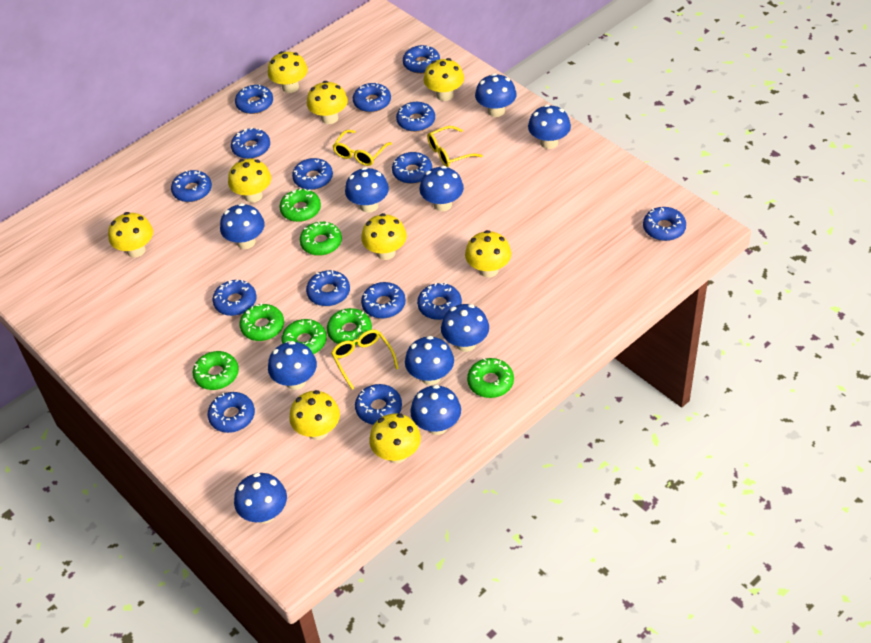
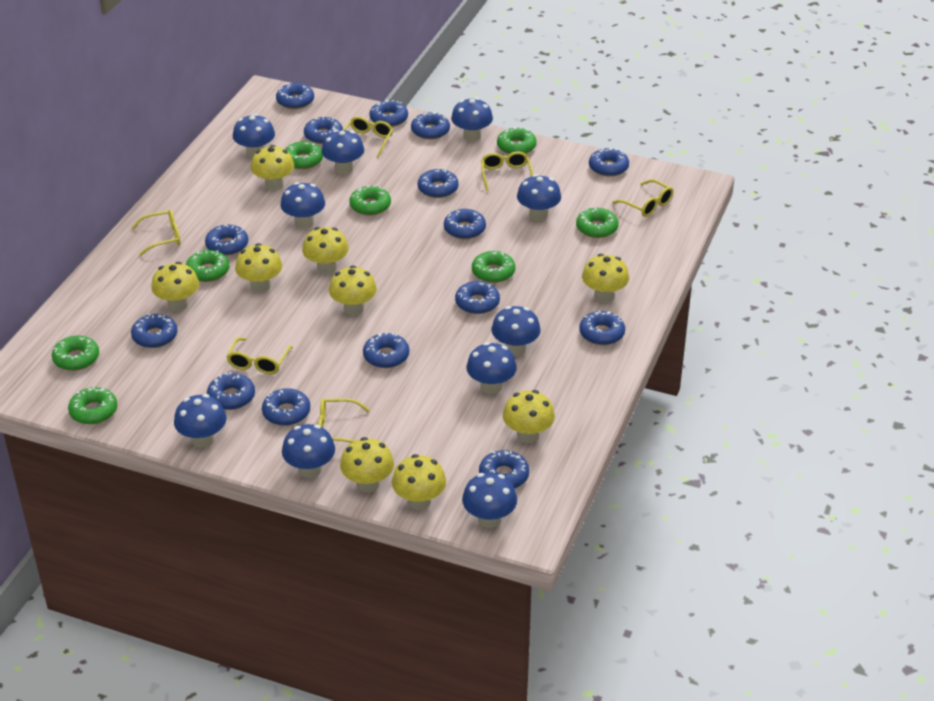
green donut: [193,351,239,390] [240,303,284,341] [279,188,321,222] [281,319,327,354] [300,221,342,256] [327,308,372,345] [467,358,514,398] = 7 -> [52,335,99,371] [68,387,117,424] [186,250,230,282] [285,141,323,169] [349,185,391,215] [472,251,515,283] [497,127,537,154] [576,208,619,238] = 8
yellow glasses: [331,330,399,390] [333,130,392,166] [427,126,483,167] = 3 -> [132,209,180,256] [226,337,293,374] [318,398,370,443] [342,116,393,158] [481,151,533,191] [612,179,673,217] = 6

